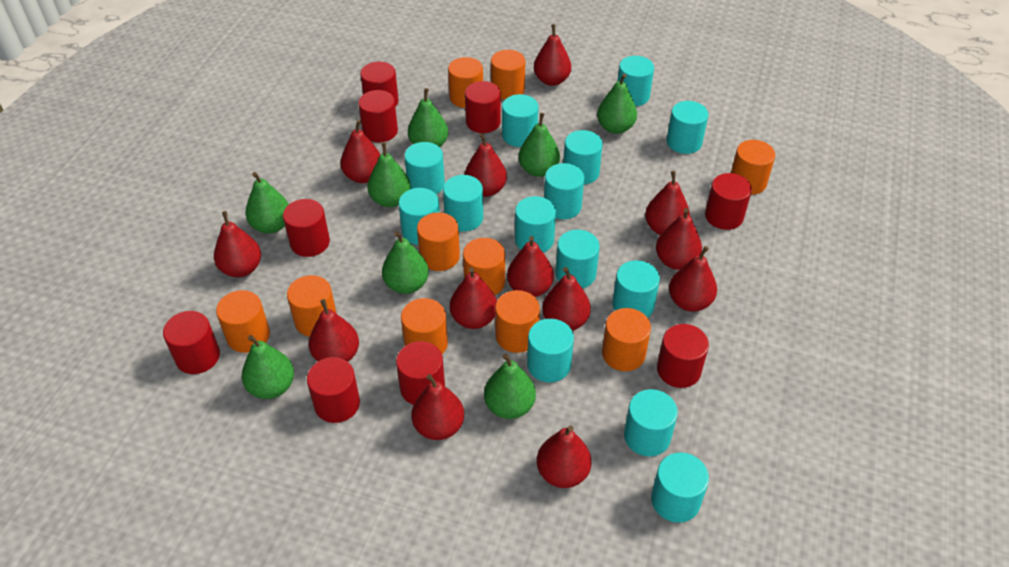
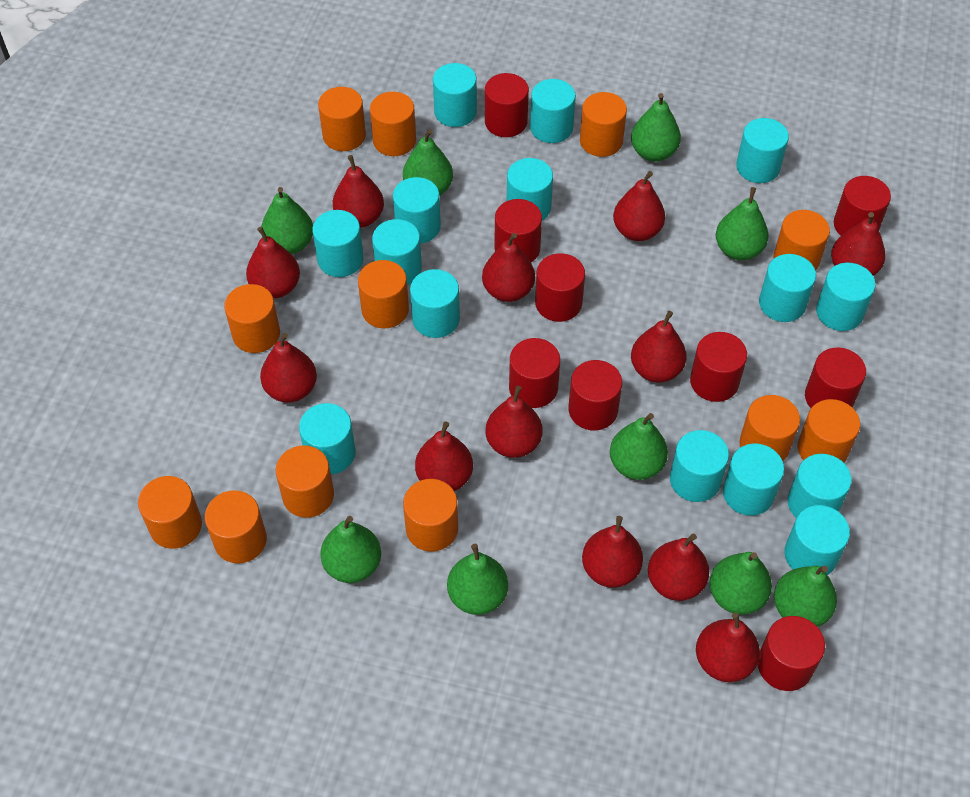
green pear: [242,335,294,399] [245,172,289,234] [367,142,411,207] [382,231,429,294] [408,88,448,147] [484,354,536,419] [518,113,560,177] [597,74,637,134] = 8 -> [261,187,313,254] [320,516,381,583] [403,129,453,195] [447,544,508,615] [610,413,668,480] [631,93,681,162] [709,552,772,615] [716,187,769,260] [774,566,837,627] = 9
orange cylinder: [216,290,270,353] [287,275,337,337] [401,298,448,354] [417,212,460,271] [448,57,483,108] [463,238,505,295] [491,50,525,100] [495,290,540,353] [602,308,651,371] [731,140,775,195] = 10 -> [138,476,202,549] [205,490,267,564] [224,284,280,353] [276,445,334,518] [318,87,366,151] [358,260,409,329] [370,92,416,156] [403,479,458,552] [580,92,627,157] [740,395,800,461] [774,210,830,271] [798,399,860,463] = 12
red pear: [214,211,261,277] [309,299,359,362] [340,120,381,183] [411,374,464,440] [450,267,497,329] [465,133,507,197] [507,236,554,297] [534,24,571,86] [537,425,591,488] [542,267,591,331] [645,171,690,235] [656,208,702,270] [669,246,717,312] = 13 -> [246,227,300,298] [260,333,317,403] [333,155,384,228] [415,422,473,491] [482,233,535,302] [486,386,543,458] [582,516,643,588] [613,171,665,241] [631,311,687,382] [648,533,709,601] [696,613,760,682] [831,212,885,276] = 12
turquoise cylinder: [398,188,440,245] [404,142,445,194] [443,175,483,231] [502,94,538,147] [515,196,556,253] [527,319,574,382] [544,163,584,219] [556,230,599,288] [563,130,603,185] [612,260,660,318] [617,56,654,106] [624,389,678,456] [651,452,709,523] [667,101,708,154] = 14 -> [299,403,356,474] [312,210,364,277] [372,219,422,285] [393,177,441,244] [410,269,460,338] [433,63,477,127] [507,158,553,221] [530,79,576,143] [670,430,729,502] [723,443,784,516] [736,118,789,183] [759,254,816,322] [784,505,850,575] [787,454,852,518] [816,263,876,331] = 15

